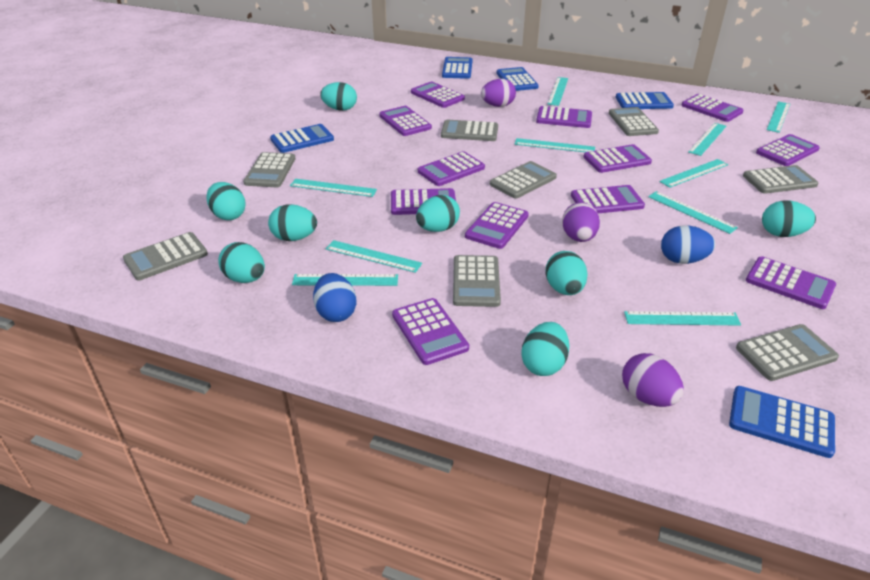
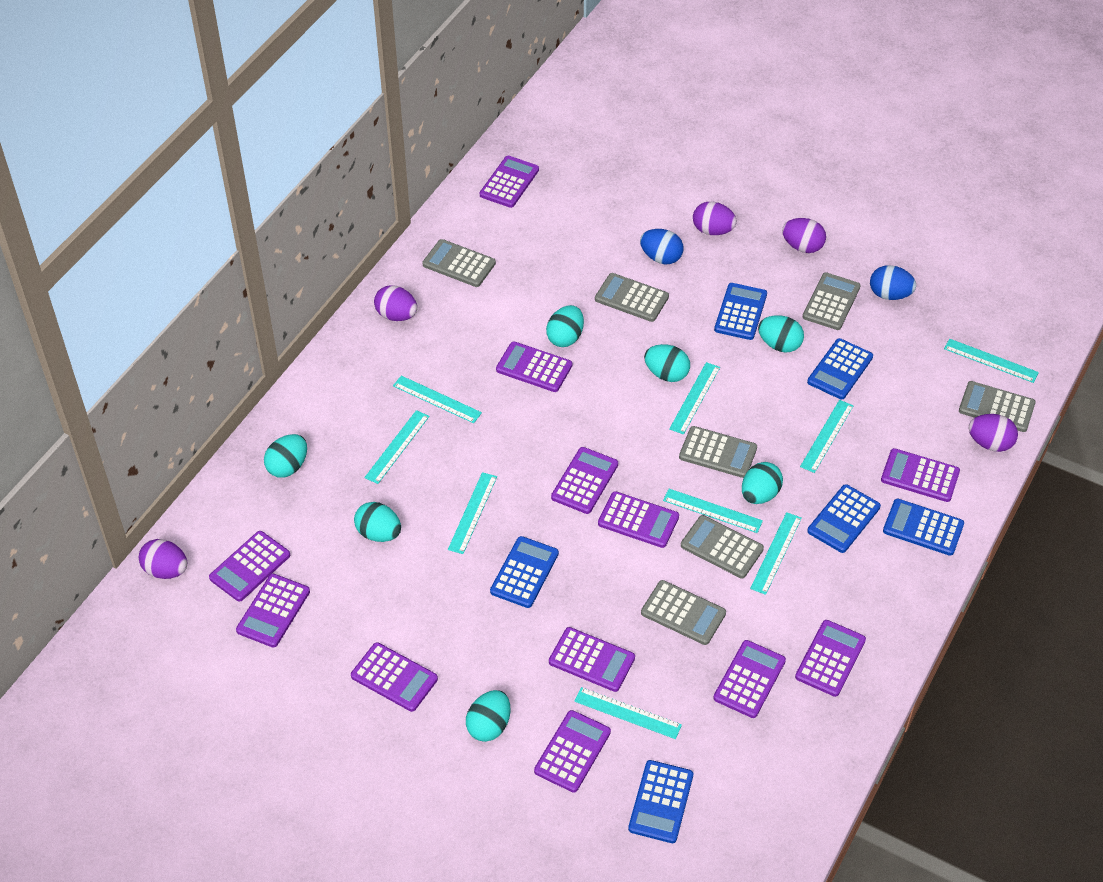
blue calculator: [270,124,334,153] [442,57,473,79] [497,67,539,91] [616,92,674,109] [729,386,835,458] = 5 -> [490,536,559,608] [628,760,693,843] [714,283,767,340] [807,338,873,399] [807,484,881,553] [883,499,964,556] = 6
grey calculator: [123,232,208,280] [243,152,296,187] [441,120,498,141] [453,255,501,307] [490,161,557,199] [609,107,659,136] [736,324,839,381] [743,165,818,194] = 8 -> [422,239,496,287] [595,273,669,322] [641,580,726,645] [679,426,757,478] [681,515,764,578] [803,272,860,330] [959,381,1036,432] = 7
purple egg: [481,79,516,107] [562,202,600,242] [622,353,684,407] = 3 -> [139,539,187,579] [374,285,417,321] [693,202,737,235] [782,218,826,253] [968,414,1018,452] = 5
turquoise egg: [206,182,245,220] [218,242,265,283] [268,204,317,241] [320,82,357,111] [416,195,460,232] [521,322,569,376] [546,251,588,295] [762,201,816,237] = 8 -> [264,434,307,478] [354,502,401,542] [466,690,510,742] [546,305,584,347] [644,344,690,382] [742,462,783,504] [758,315,804,353] = 7
turquoise ruler: [290,179,377,197] [292,274,398,286] [326,240,422,273] [515,138,595,152] [548,77,568,106] [624,311,741,326] [648,191,738,234] [659,159,728,188] [688,123,726,156] [767,101,790,133] = 10 -> [364,410,429,484] [393,376,482,423] [448,472,497,554] [574,687,682,739] [663,489,763,533] [669,362,720,435] [750,512,802,595] [800,400,854,473] [944,339,1039,383] = 9

